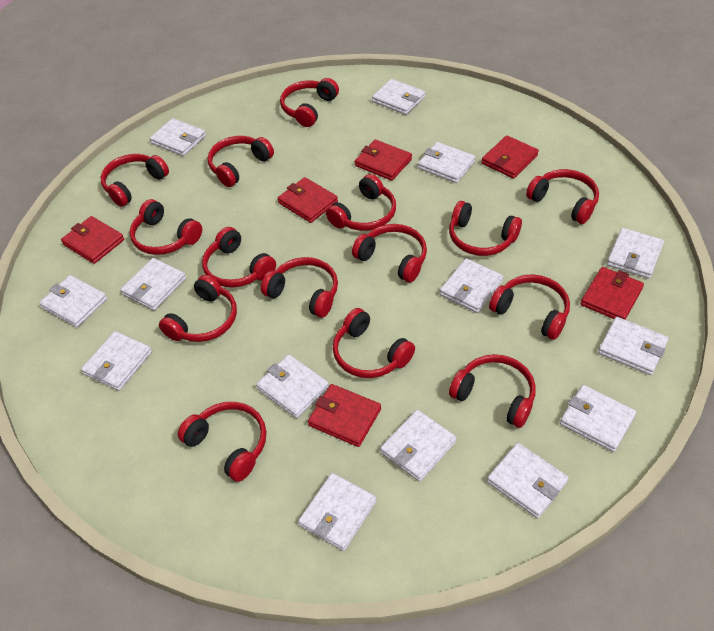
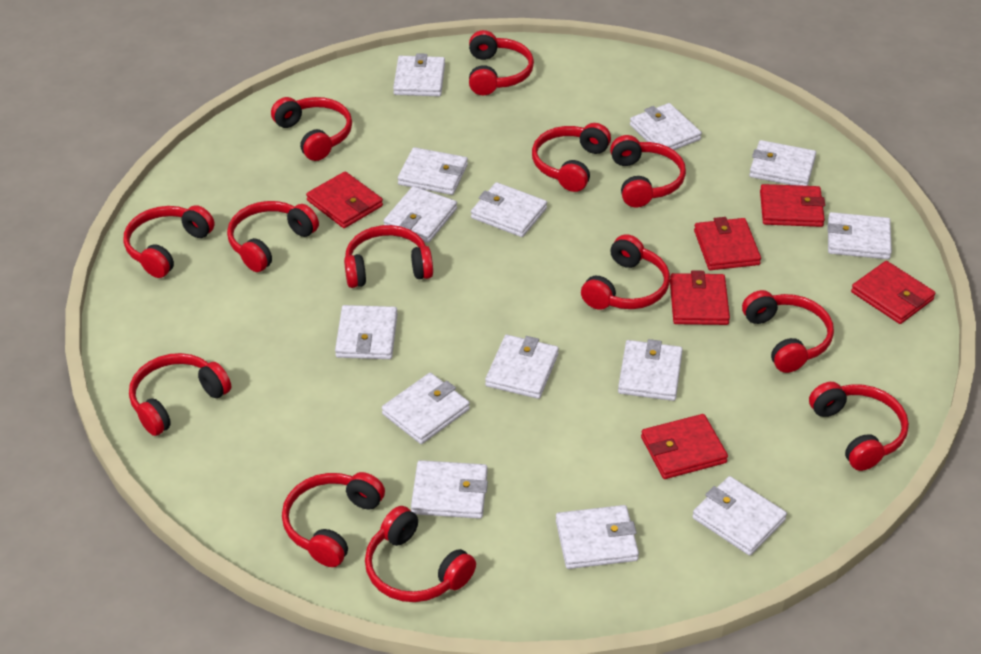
red headphones: [101,154,169,207] [130,199,202,255] [159,275,237,342] [178,402,266,482] [202,227,276,287] [208,136,274,187] [261,257,338,318] [280,78,339,127] [326,174,396,231] [333,308,415,378] [352,224,427,283] [449,201,522,256] [449,354,536,428] [489,274,570,340] [526,169,599,224] = 15 -> [124,205,215,278] [129,353,231,436] [227,201,319,272] [271,97,352,161] [282,472,385,567] [344,225,433,288] [365,506,476,602] [469,30,534,95] [532,123,611,192] [581,234,670,310] [610,135,686,207] [742,290,834,373] [809,382,909,471] = 13

